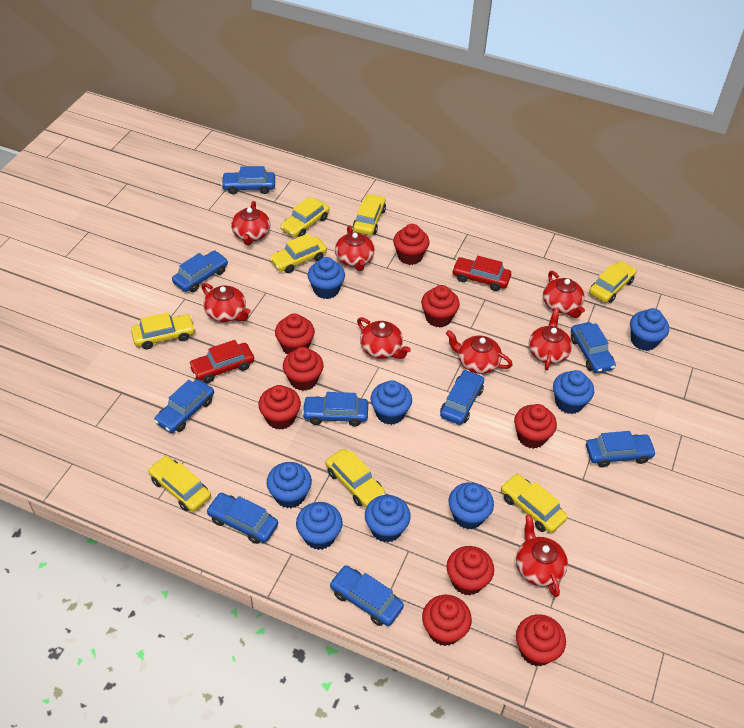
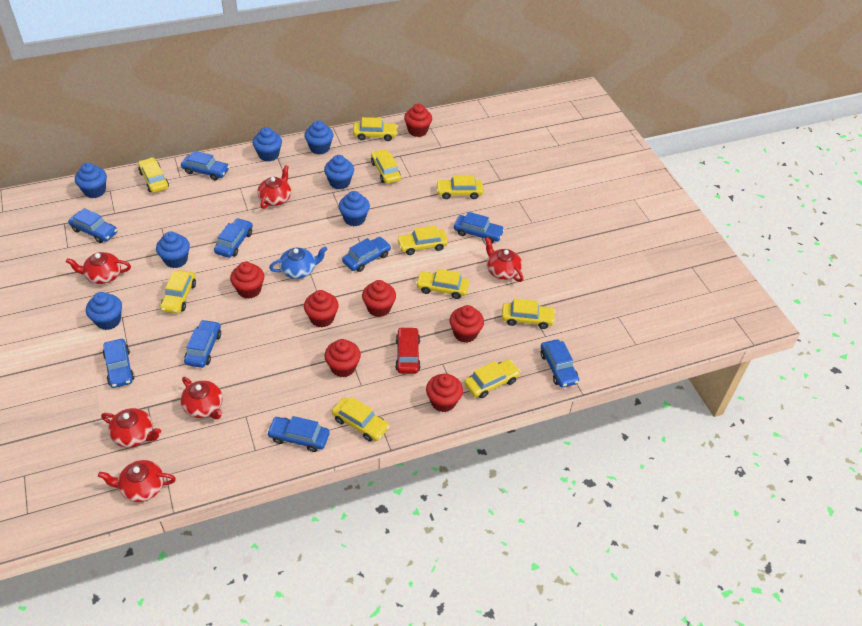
blue cupcake: [267,462,312,508] [296,502,343,550] [308,257,345,299] [365,495,411,542] [370,380,412,425] [449,482,494,529] [553,370,594,414] [630,308,669,351] = 8 -> [75,163,107,198] [86,292,122,330] [156,231,190,268] [252,127,282,162] [304,120,333,155] [324,155,354,189] [339,191,370,226] = 7
blue teapot: none = 0 -> [269,246,327,279] = 1
red car: [188,340,254,383] [452,256,511,291] = 2 -> [395,327,421,374] = 1
red cupcake: [258,385,301,430] [275,313,315,354] [283,347,324,391] [393,224,430,265] [421,285,460,328] [422,595,472,646] [447,546,494,595] [514,404,557,449] [516,614,566,666] = 9 -> [230,262,264,299] [304,290,338,327] [324,339,361,377] [362,280,396,317] [404,104,432,137] [426,374,463,412] [449,305,484,343] = 7
red teapot: [201,283,251,322] [231,201,270,245] [335,225,375,271] [357,317,411,359] [446,330,513,374] [516,515,568,597] [529,308,572,370] [543,271,585,318] = 8 -> [66,252,131,284] [98,460,176,502] [101,408,161,447] [180,377,223,419] [257,165,291,209] [485,237,523,282] = 6
yellow car: [131,312,195,350] [148,456,211,512] [269,233,327,273] [280,197,330,237] [326,449,385,507] [353,194,386,235] [501,474,567,533] [589,261,636,303] = 8 -> [138,158,169,193] [160,270,196,314] [332,397,390,442] [353,117,398,141] [371,149,401,184] [397,225,448,255] [416,269,469,299] [436,175,483,199] [464,359,521,398] [502,299,556,329] = 10

